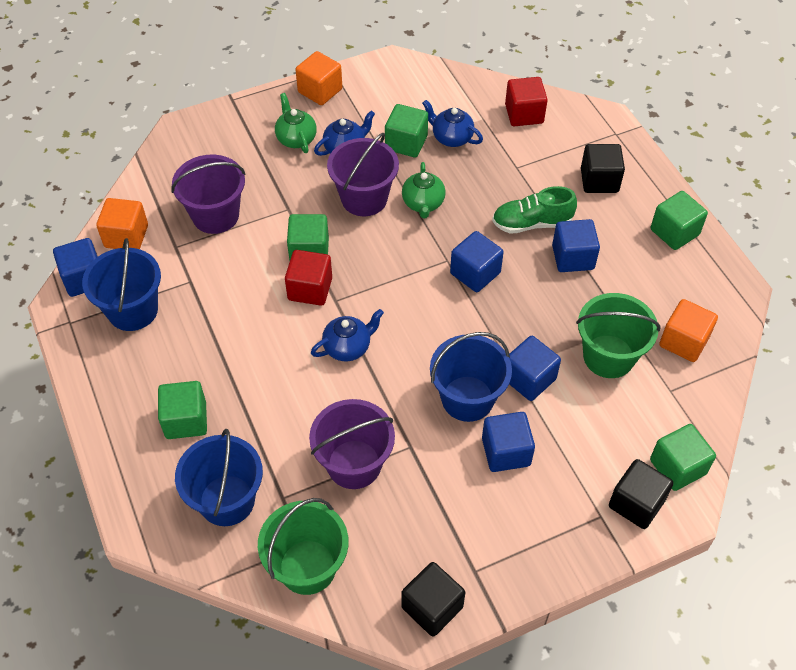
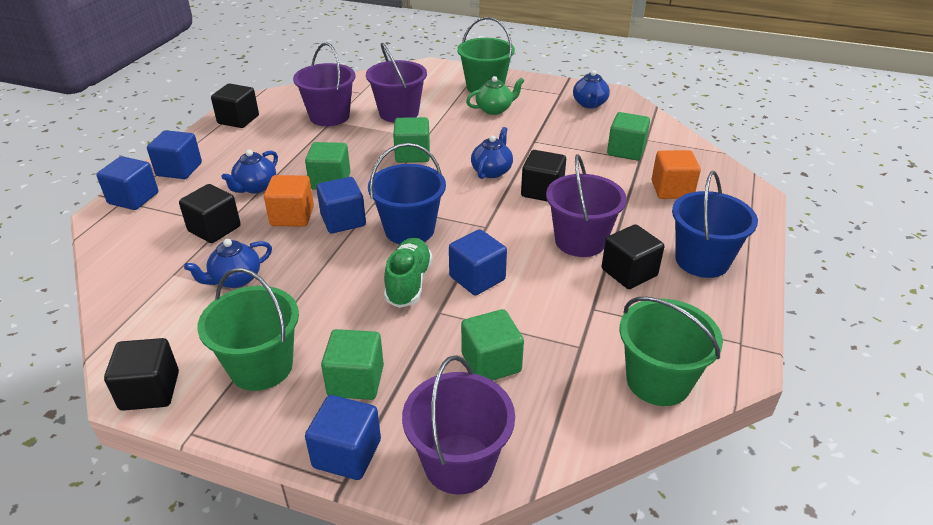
black cube: [401,562,465,636] [581,144,625,193] [609,459,673,529] = 3 -> [104,338,179,411] [179,184,241,243] [211,84,259,128] [521,150,566,202] [602,224,664,289] = 5
blue bucket: [82,238,161,331] [175,429,263,526] [430,332,512,422] = 3 -> [368,143,446,244] [672,171,758,278] = 2
blue teapot: [311,309,384,361] [314,111,375,156] [422,100,483,147] = 3 -> [184,239,272,288] [222,150,278,193] [471,127,513,179] [573,70,610,108] = 4
green bucket: [258,498,349,595] [576,293,661,378] = 2 -> [197,268,299,391] [457,17,515,93] [620,297,723,406] = 3
green teapot: [275,93,317,153] [402,162,446,218] = 2 -> [466,76,524,115] = 1
orange cube: [96,198,148,249] [295,51,342,105] [660,299,718,362] = 3 -> [264,175,314,227] [652,150,701,199] = 2
purple bucket: [171,155,245,234] [309,399,395,489] [327,133,399,216] = 3 -> [293,42,356,126] [366,43,427,123] [402,355,515,494] [546,154,627,257] = 4
red cube: [285,250,332,306] [505,77,548,126] = 2 -> none = 0

